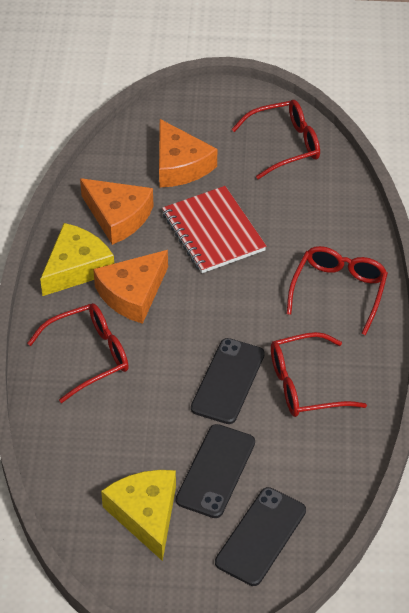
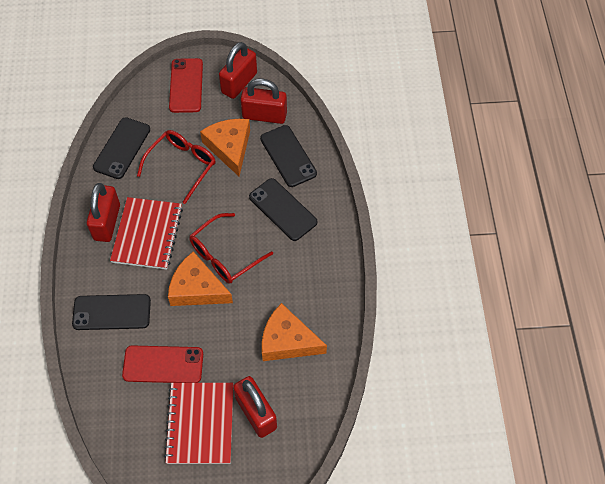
black phone: [176,424,255,518] [191,338,265,424] [215,487,306,586] = 3 -> [72,294,151,330] [93,117,150,179] [249,178,317,241] [260,125,317,187] = 4
red glasses: [27,303,129,403] [232,100,320,179] [271,332,367,417] [286,246,388,335] = 4 -> [137,130,216,204] [189,213,273,284] = 2
red notebook: [162,186,266,273] = 1 -> [110,197,183,270] [164,383,234,464] = 2
red padlock: none = 0 -> [87,183,120,242] [219,42,257,99] [233,376,277,438] [241,79,287,124] = 4
red phone: none = 0 -> [122,345,203,383] [169,58,203,113] = 2
yellow cheese: [40,223,114,296] [101,470,176,561] = 2 -> none = 0

